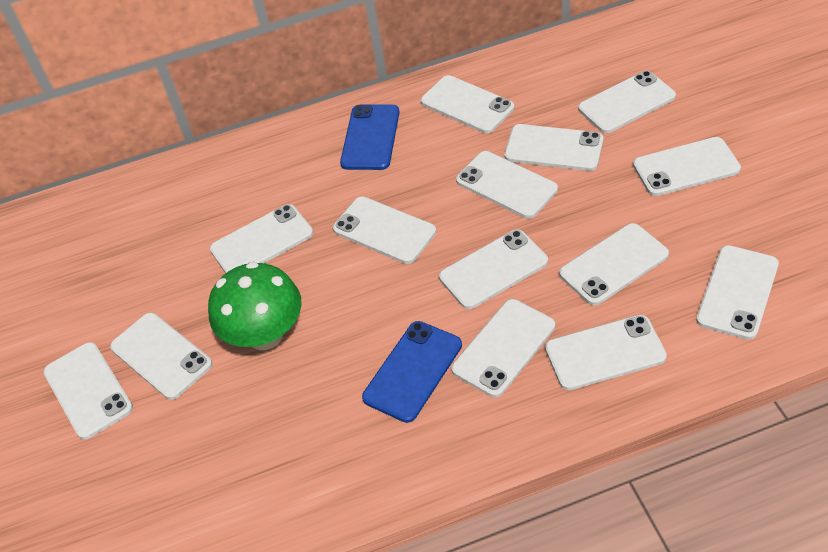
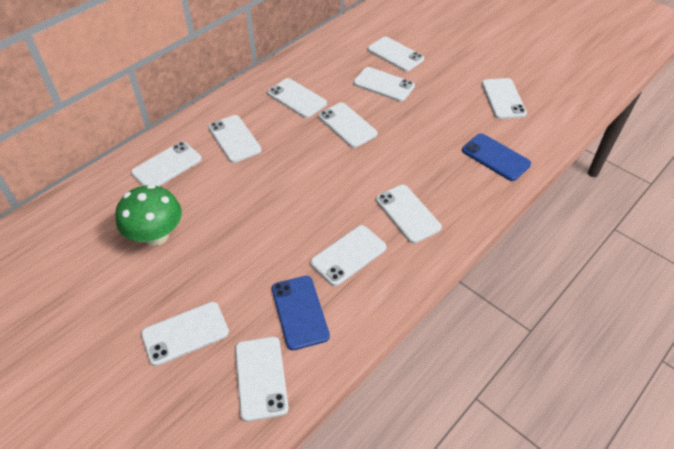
white phone: [43,342,133,440] [110,313,212,400] [210,204,313,273] [333,197,436,264] [421,75,514,133] [439,229,548,309] [452,299,555,397] [456,151,558,219] [504,124,604,171] [545,315,667,390] [559,223,669,305] [578,71,676,133] [633,137,741,196] [696,245,779,340] = 14 -> [131,142,202,186] [141,302,229,366] [208,115,261,163] [235,337,289,422] [267,78,327,118] [311,225,386,286] [318,102,378,148] [353,67,415,102] [368,37,424,72] [376,185,442,243] [482,78,527,119] = 11

